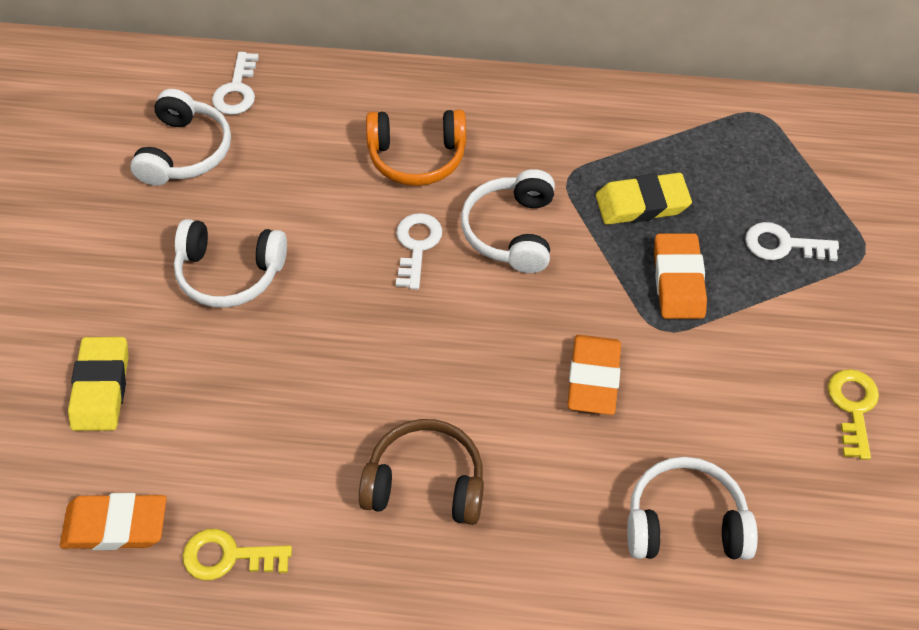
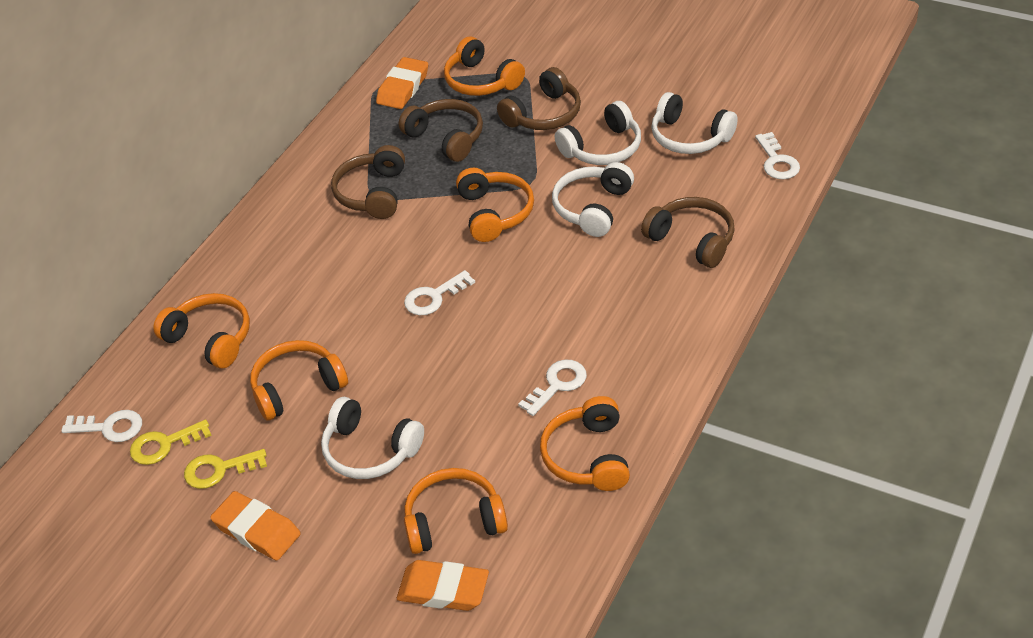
brown headphones: [359,419,484,525] = 1 -> [331,145,405,219] [399,99,483,162] [497,67,581,130] [641,197,735,268] = 4
orange headphones: [366,110,466,186] = 1 -> [153,293,250,369] [250,340,348,421] [404,468,508,554] [444,36,525,96] [456,168,534,242] [540,396,630,491] = 6
white key: [212,52,259,115] [396,213,442,290] [745,222,839,261] = 3 -> [61,410,142,442] [404,270,475,315] [518,360,587,416] [755,132,800,179] = 4
yellow eraser: [68,337,129,431] [596,173,692,225] = 2 -> none = 0

